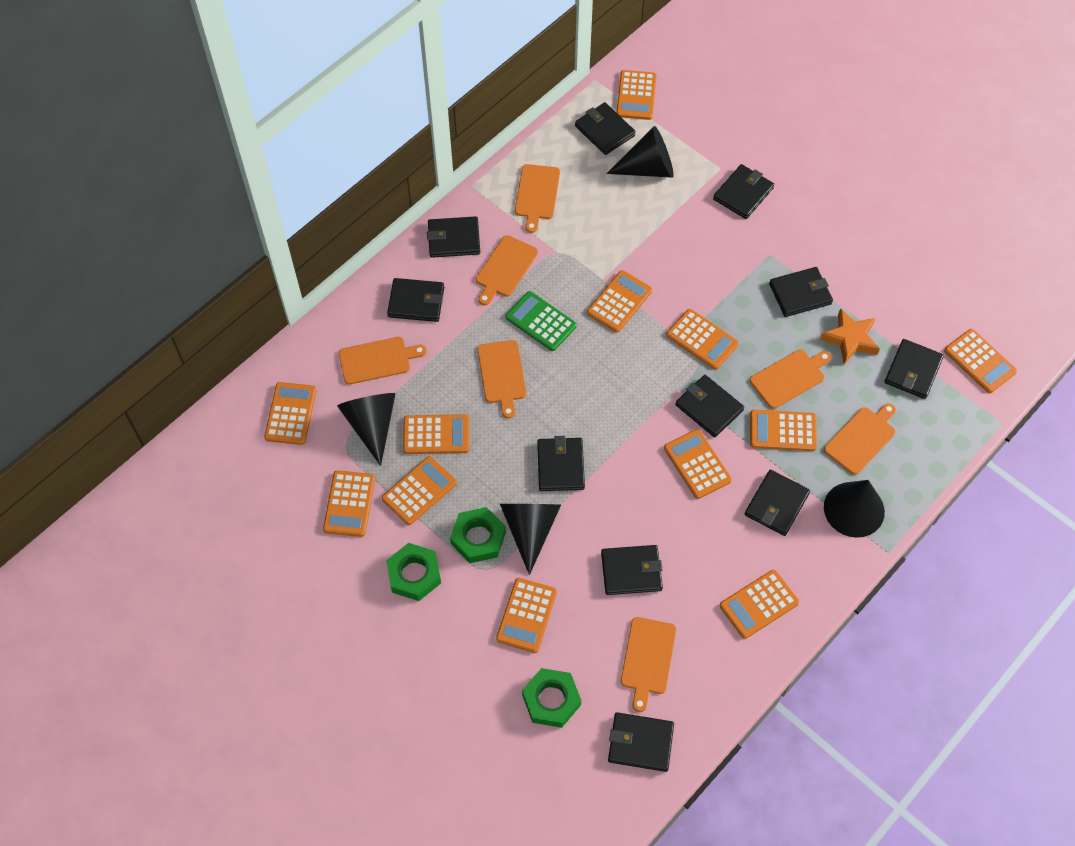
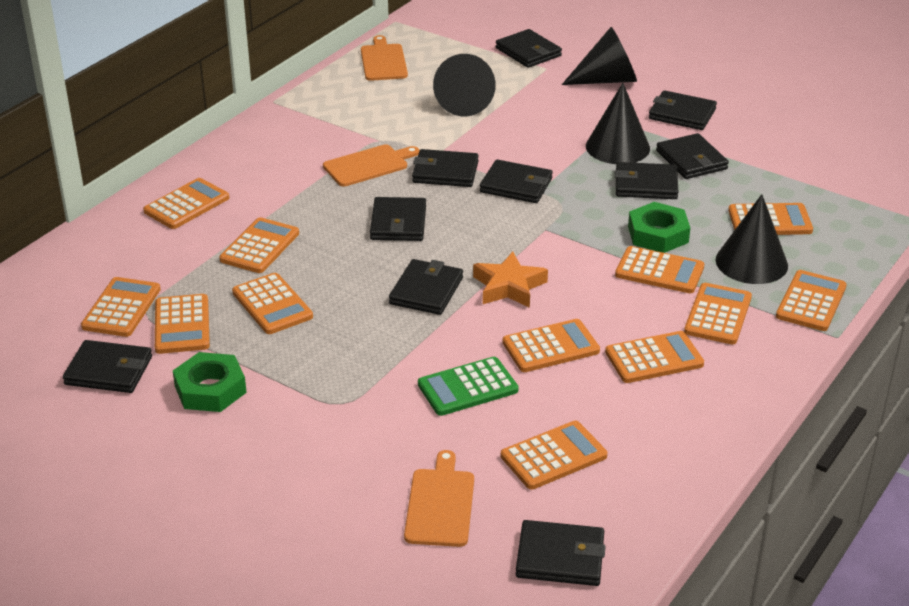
black wallet: [387,278,444,322] [427,216,480,258] [537,436,585,491] [575,102,636,155] [601,545,663,595] [608,712,674,772] [676,375,744,437] [713,164,774,219] [745,470,810,536] [769,267,833,317] [885,339,944,399] = 11 -> [63,340,152,393] [370,197,426,241] [389,259,463,315] [412,149,479,187] [480,160,553,203] [496,29,562,68] [516,520,606,586] [615,162,678,199] [649,90,717,130] [656,133,729,179] = 10
green nut: [386,543,441,601] [450,507,506,563] [522,668,581,728] = 3 -> [173,352,247,412] [628,202,690,253] = 2
orange cutting board: [339,337,426,385] [476,235,538,305] [478,340,526,419] [515,164,560,233] [621,617,676,712] [750,350,831,409] [824,403,896,475] = 7 -> [323,144,419,187] [361,35,408,81] [404,450,474,547] = 3

